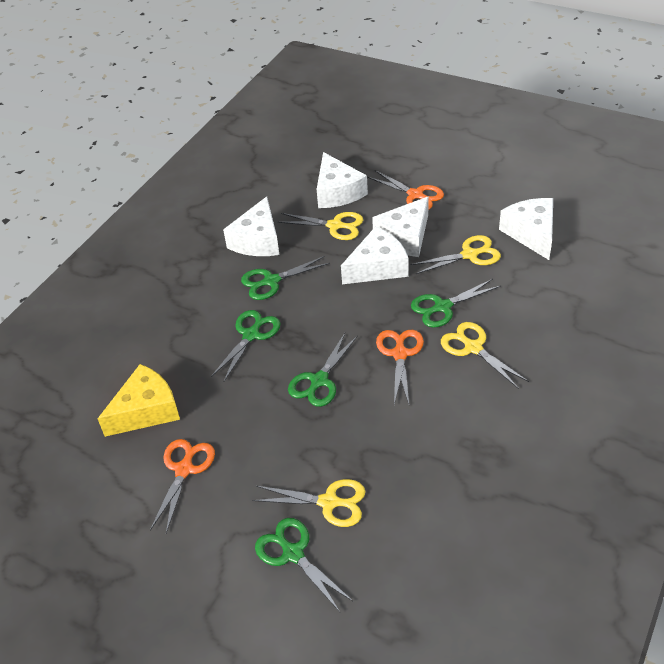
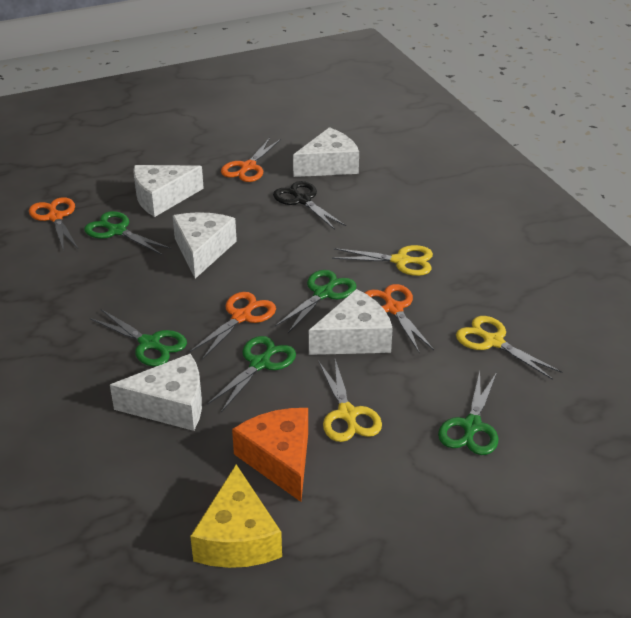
black scissors: none = 0 -> [273,181,346,230] = 1
orange cheese: none = 0 -> [232,408,308,502] = 1
orange scissors: [150,439,215,533] [367,170,444,210] [376,330,424,404] = 3 -> [29,197,78,251] [189,292,276,360] [221,138,281,182] [365,284,434,352] = 4
yellow scissors: [253,479,366,527] [278,212,363,240] [411,235,501,274] [441,322,529,389] = 4 -> [319,359,382,442] [332,245,433,276] [456,316,562,380] = 3

